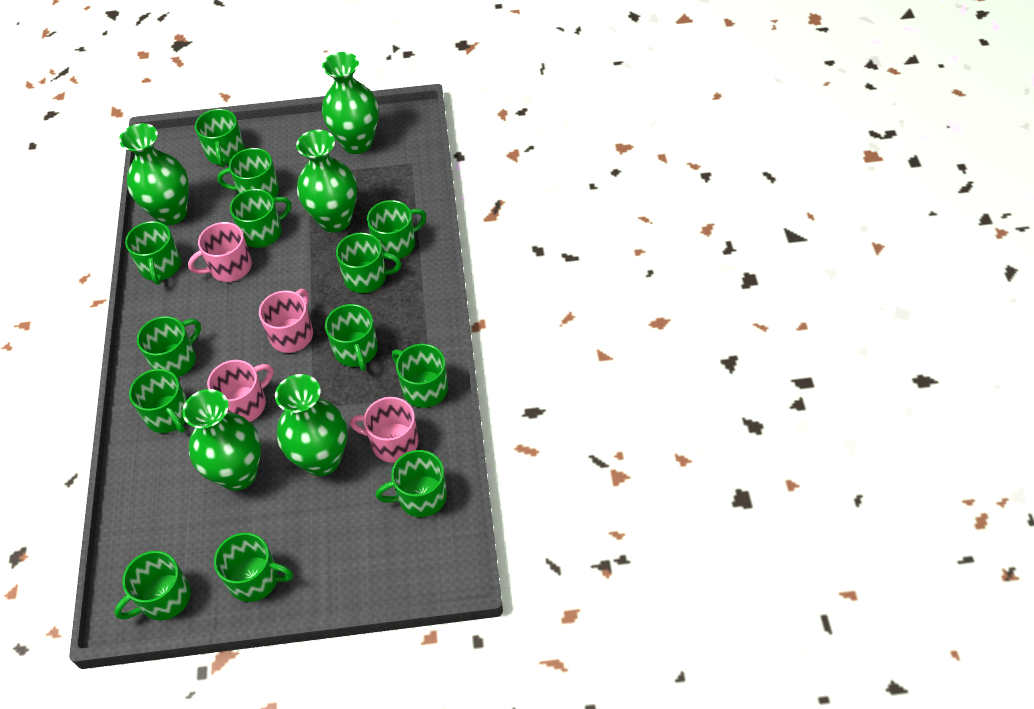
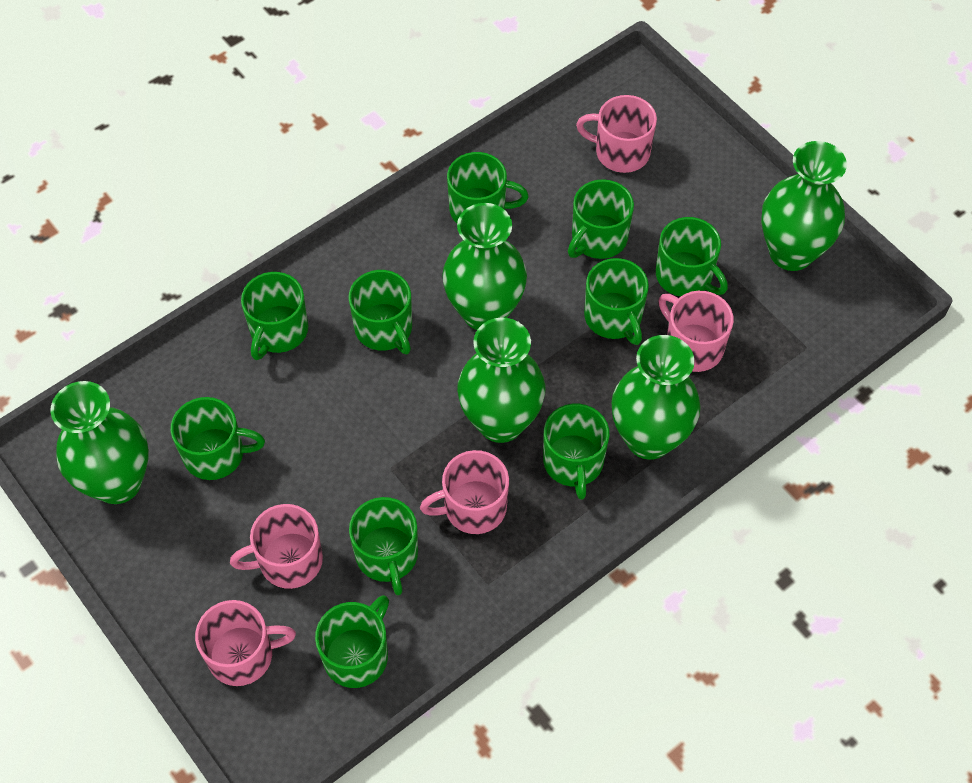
green mug: [114,551,191,620] [125,221,181,285] [129,369,187,433] [137,316,201,378] [195,109,245,167] [214,533,293,602] [217,148,279,198] [230,189,291,248] [325,304,378,371] [336,232,402,293] [367,200,427,260] [375,450,447,517] [392,343,448,408] = 13 -> [171,397,265,480] [241,272,308,360] [315,595,389,688] [349,270,412,354] [349,497,418,595] [447,152,529,223] [543,404,610,500] [568,179,634,259] [584,258,649,345] [656,217,728,296] = 10
pink mug: [188,222,252,282] [207,360,273,422] [259,289,313,353] [350,397,418,463] = 4 -> [195,600,296,686] [230,504,323,589] [420,450,509,534] [576,95,657,173] [658,291,734,372] = 5

